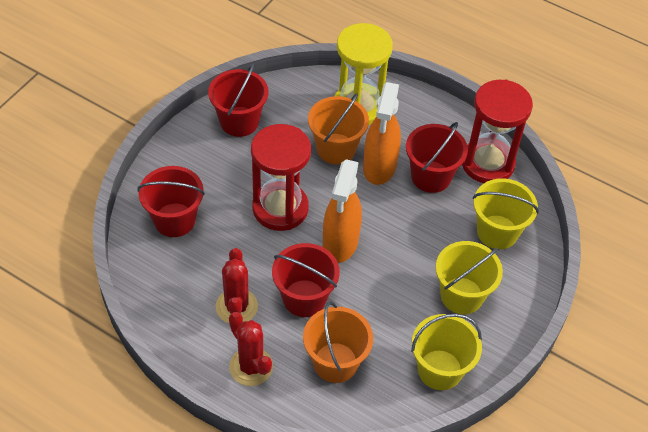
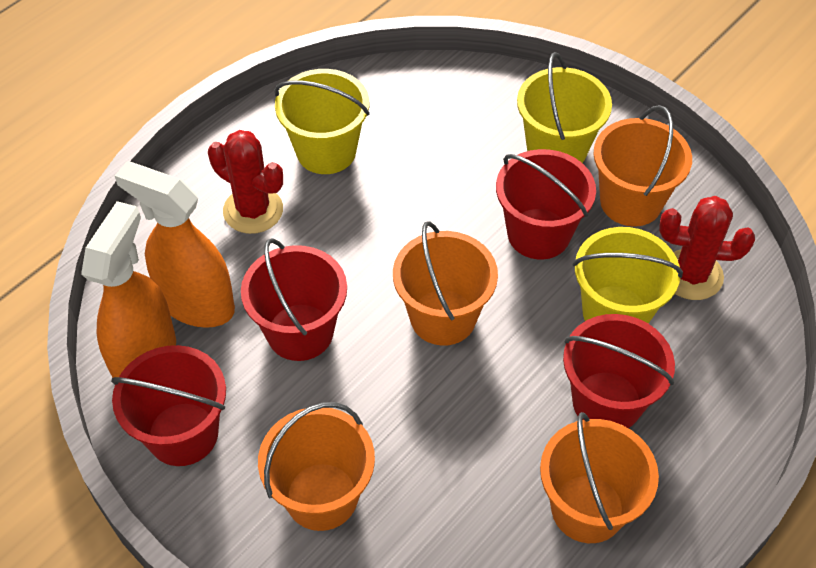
orange bucket: [303,301,373,383] [308,93,369,164] = 2 -> [258,402,375,531] [393,221,498,346] [540,412,659,543] [593,105,692,226] = 4
red hourglass: [251,124,311,231] [462,79,533,183] = 2 -> none = 0
yellow hourglass: [335,23,393,125] = 1 -> none = 0

